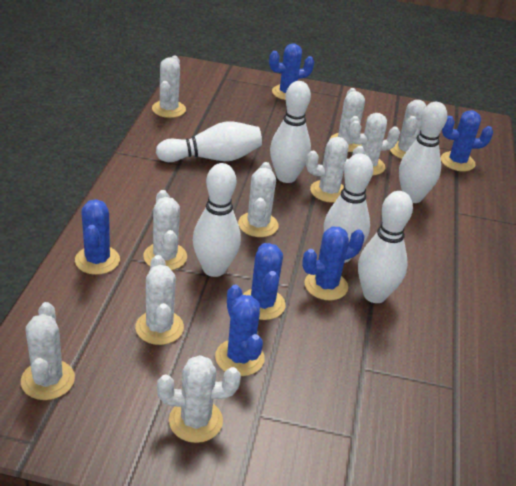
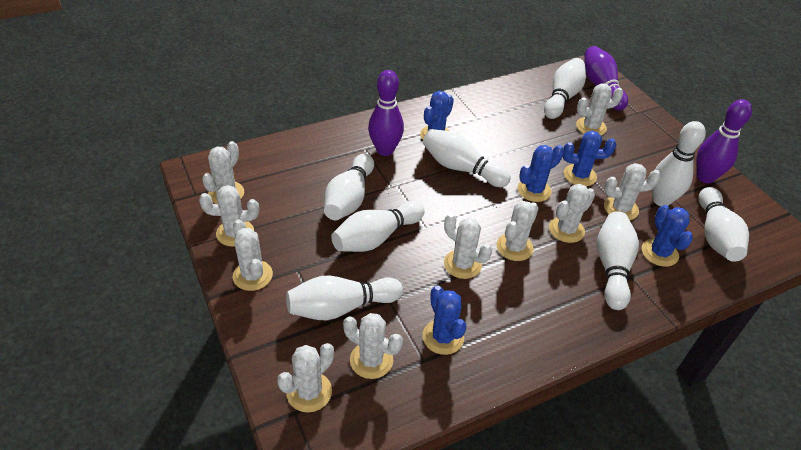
blue cactus: [75,199,120,275] [215,285,265,376] [243,243,285,320] [269,43,314,100] [302,226,365,300] [441,110,493,171] = 6 -> [420,91,454,140] [423,285,467,355] [518,145,564,202] [563,131,616,186] [642,205,693,267] = 5
purple bowling pin: none = 0 -> [368,70,404,156] [584,46,628,110] [696,99,752,183] = 3
white bowling pin: [156,121,262,162] [193,163,241,277] [270,81,311,183] [324,153,373,263] [358,191,413,303] [399,102,447,203] = 6 -> [286,276,403,320] [324,154,374,220] [331,201,424,252] [423,129,511,187] [544,58,586,119] [596,211,639,310] [652,121,706,206] [698,187,749,262] = 8

